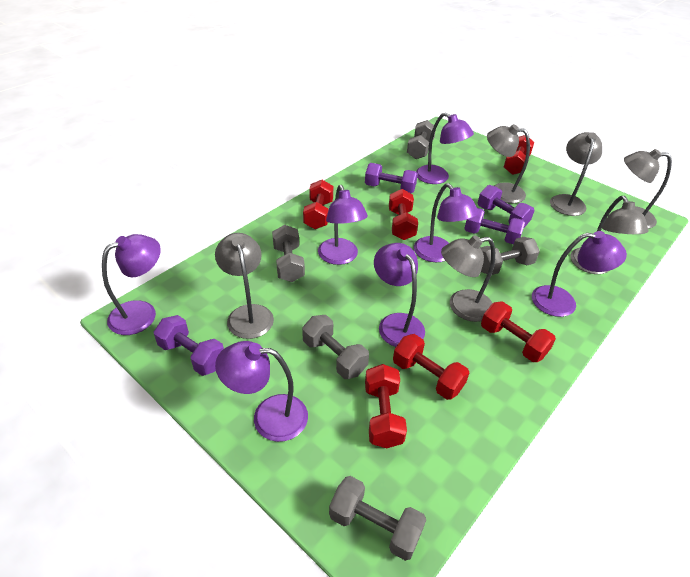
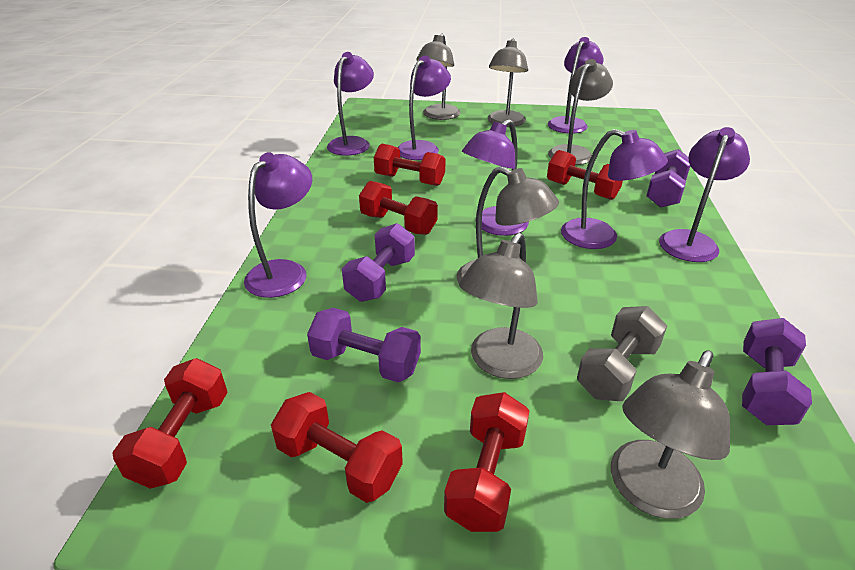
grey dumbbell: [272,225,305,282] [302,315,369,379] [329,476,427,561] [407,120,436,159] [480,237,540,275] = 5 -> [577,306,667,401] = 1

